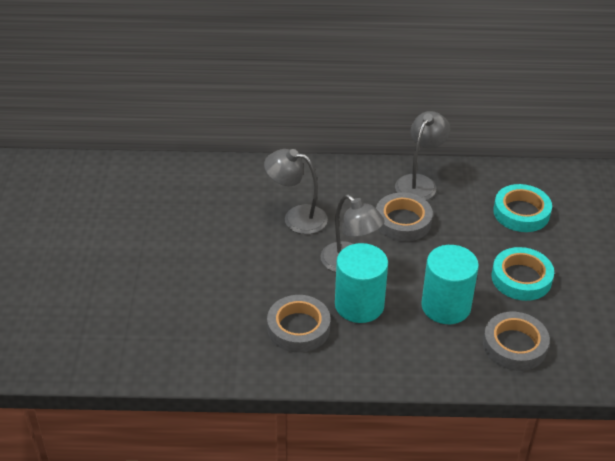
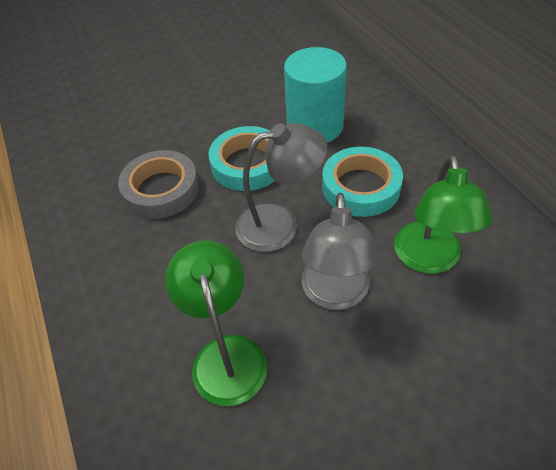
green lamp: none = 0 -> [165,240,267,406] [394,155,492,274] = 2
grey lamp: [264,149,328,234] [320,194,385,272] [395,111,450,200] = 3 -> [235,123,327,252] [302,193,380,310] = 2
grey tape: [267,295,330,353] [376,192,433,241] [483,312,550,371] = 3 -> [118,150,199,219] = 1
turquoise cylinder: [335,243,388,323] [421,245,479,324] = 2 -> [284,47,347,143] = 1

